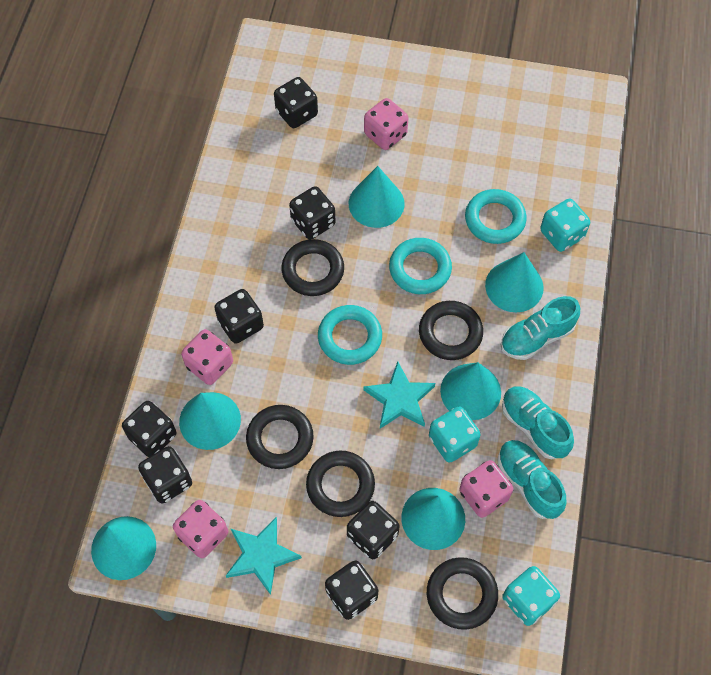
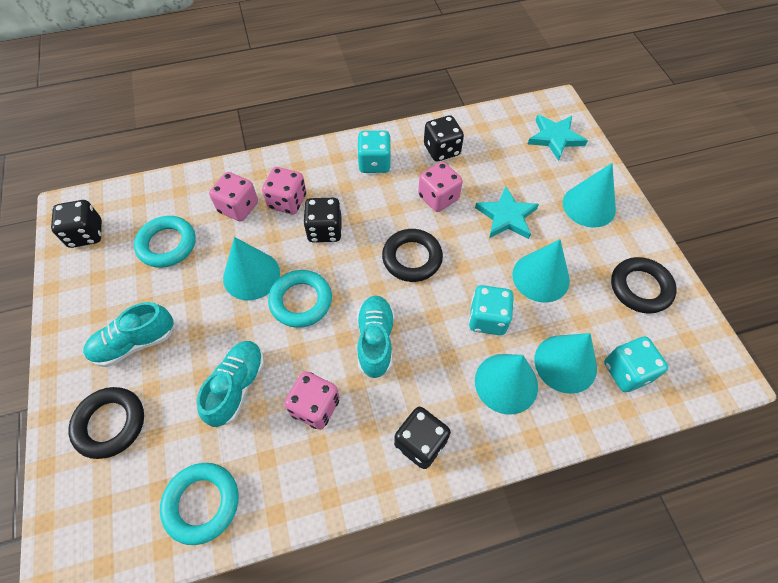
black dice: [122,401,177,457] [138,446,192,503] [214,289,264,344] [274,77,318,128] [289,186,335,239] [325,561,378,620] [347,501,399,559] = 7 -> [51,200,102,248] [303,198,342,242] [394,407,451,469] [424,115,464,162] = 4
black ring: [246,405,314,469] [282,239,344,296] [306,451,375,517] [419,301,483,360] [427,557,498,630] = 5 -> [68,387,144,459] [382,229,443,282] [611,257,677,314] = 3
turquoise cone: [91,516,156,580] [179,392,241,450] [349,166,405,228] [401,488,465,550] [440,362,501,420] [485,252,544,312] = 6 -> [223,237,280,301] [475,354,538,415] [512,239,570,303] [535,333,597,394] [563,163,616,228] = 5

